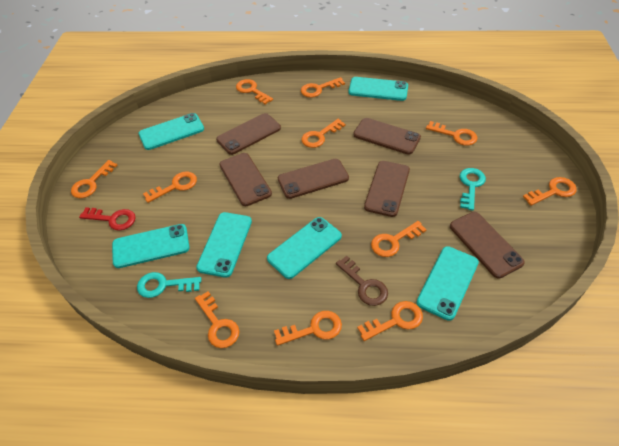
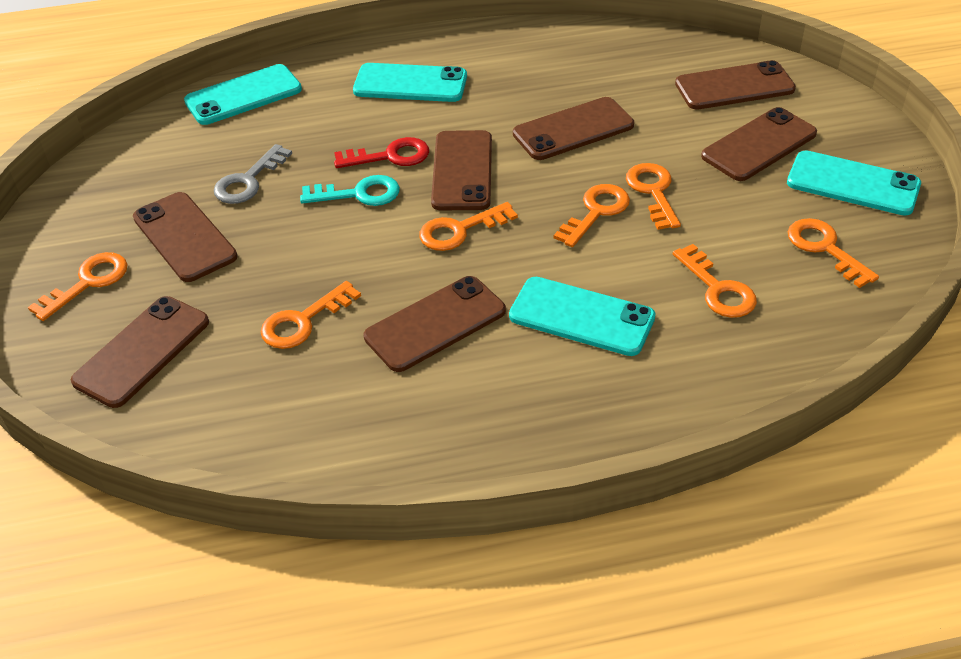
brown key: [336,256,388,306] = 1 -> none = 0
brown phone: [216,113,281,155] [219,153,272,206] [278,159,349,199] [353,118,421,155] [364,161,410,217] [450,212,525,279] = 6 -> [71,296,209,408] [133,192,237,282] [364,276,506,372] [431,130,492,210] [513,97,634,160] [675,60,796,109] [701,107,817,181] = 7
grey key: none = 0 -> [214,144,292,204] = 1
orange key: [71,160,118,198] [143,172,197,203] [195,291,239,348] [236,79,273,104] [274,311,342,346] [301,77,345,98] [301,119,346,148] [357,301,423,341] [371,221,426,257] [426,121,477,146] [523,177,577,206] = 11 -> [28,252,128,321] [261,281,361,349] [419,202,518,251] [554,184,630,247] [626,163,681,230] [673,244,757,318] [788,218,879,288] = 7
turquoise key: [137,272,201,298] [460,168,486,211] = 2 -> [300,175,400,206] = 1
turquoise phone: [112,224,189,268] [139,113,204,150] [196,212,252,278] [267,217,342,279] [348,77,408,101] [416,246,479,321] = 6 -> [184,64,302,125] [353,63,467,102] [509,277,656,356] [787,150,921,216] = 4

